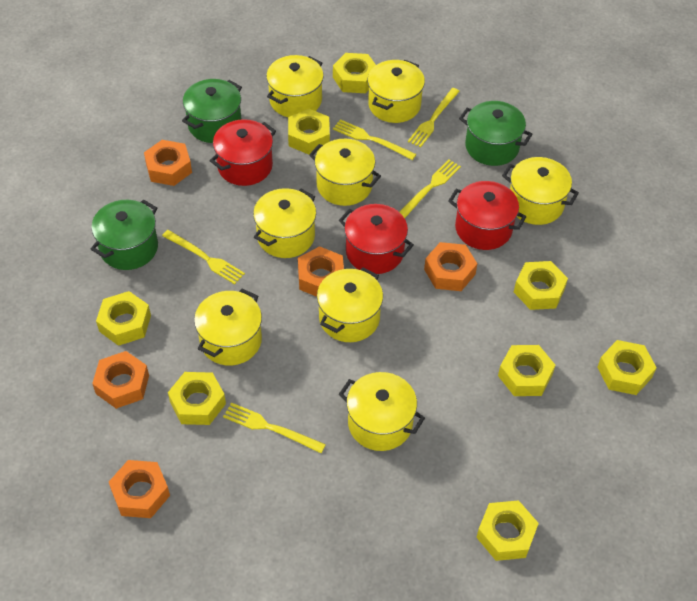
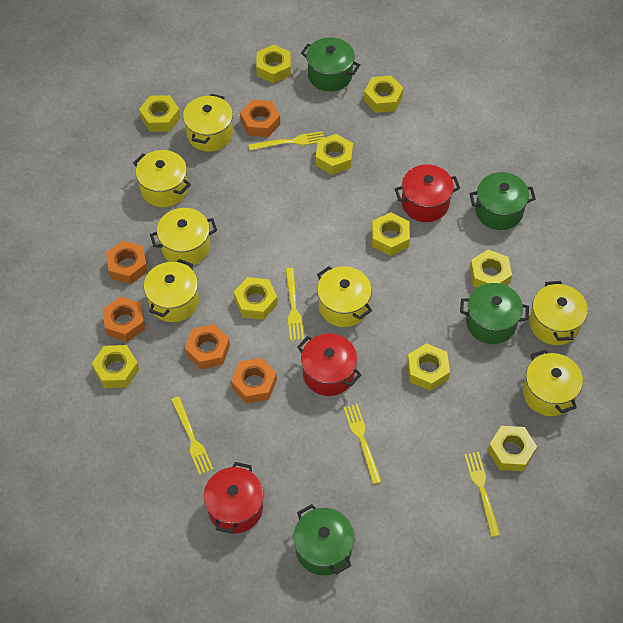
green pot: [91,200,158,270] [182,79,242,143] [459,101,533,166] = 3 -> [293,504,355,575] [301,37,360,92] [460,283,529,344] [469,172,536,230] = 4
yellow nut: [96,291,151,346] [168,372,226,425] [288,109,330,154] [333,53,376,93] [476,500,539,561] [498,345,555,396] [514,261,568,310] [597,340,657,395] = 8 -> [92,345,139,388] [139,95,180,132] [234,277,278,320] [256,45,291,83] [316,134,353,175] [364,76,404,113] [372,212,410,256] [407,343,450,391] [470,249,512,288] [488,426,537,471] = 10
yellow pot: [194,289,262,366] [253,188,316,258] [266,55,324,117] [309,139,381,206] [317,267,383,342] [339,372,425,451] [368,60,425,123] [502,157,579,225] = 8 -> [133,150,191,207] [144,259,199,322] [150,208,217,266] [183,94,233,152] [317,266,372,327] [523,349,583,416] [529,281,588,345] = 7

